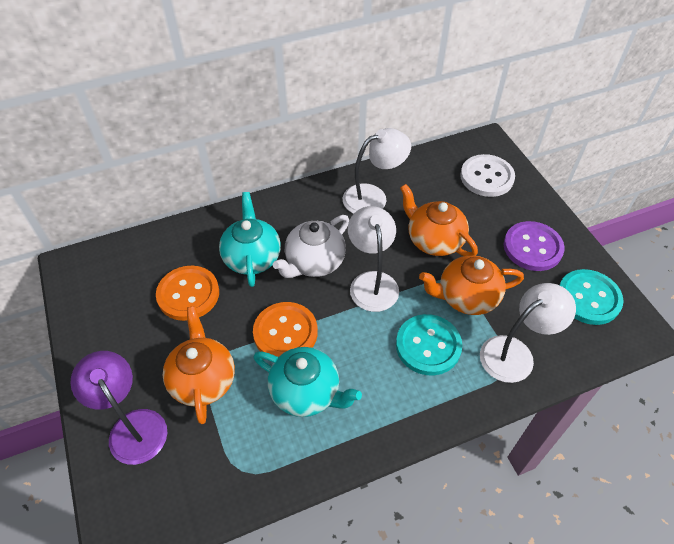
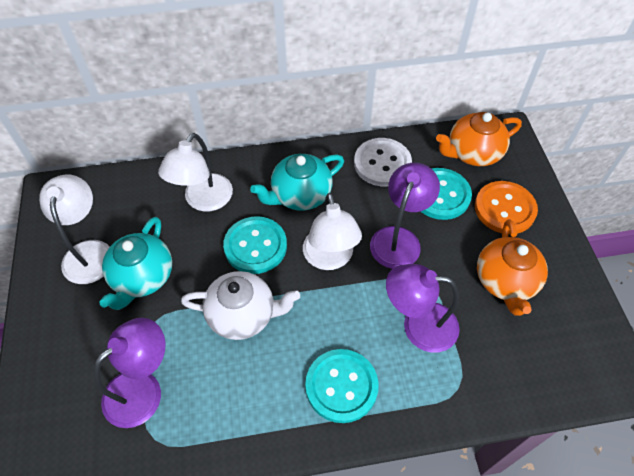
orange button: [156,266,219,321] [253,302,318,357] = 2 -> [475,181,538,234] = 1
orange teapot: [163,306,235,424] [400,184,478,256] [419,255,524,315] = 3 -> [436,112,522,166] [477,219,548,316] = 2
purple button: [504,221,565,271] = 1 -> none = 0
purple lamp: [70,351,167,465] = 1 -> [94,318,165,428] [370,163,440,269] [386,264,460,353] = 3
turquoise button: [396,314,462,375] [560,269,624,325] = 2 -> [223,216,287,274] [305,349,379,423] [420,168,472,220] = 3

